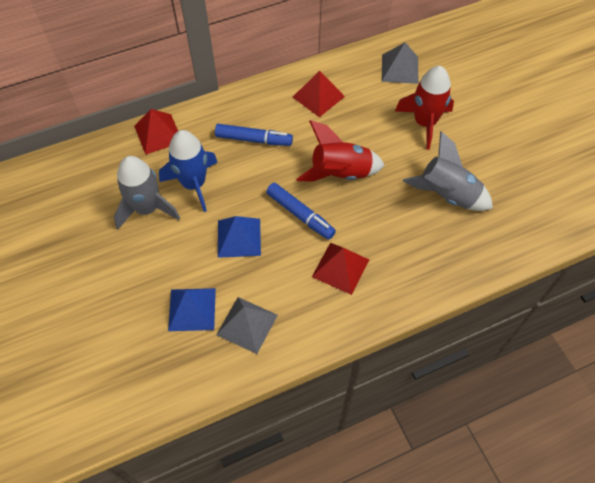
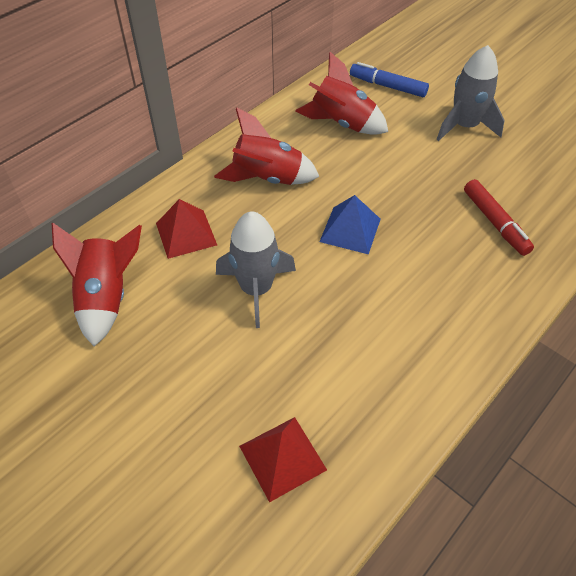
blue marker: [215,124,293,146] [266,183,336,240] = 2 -> [350,62,429,97] = 1
blue pyramid: [168,288,216,331] [218,216,261,258] = 2 -> [319,195,381,255] = 1
blue rocket: [159,130,218,212] = 1 -> none = 0
grey pyramid: [216,297,278,354] [382,42,419,84] = 2 -> none = 0
red marker: none = 0 -> [464,179,534,256] = 1
red pyramid: [134,109,178,155] [293,71,345,117] [312,243,369,295] = 3 -> [156,199,217,259] [239,417,327,503] = 2
red rocket: [296,120,385,181] [395,66,454,150] = 2 -> [52,223,142,346] [214,107,319,185] [295,52,388,135] = 3

